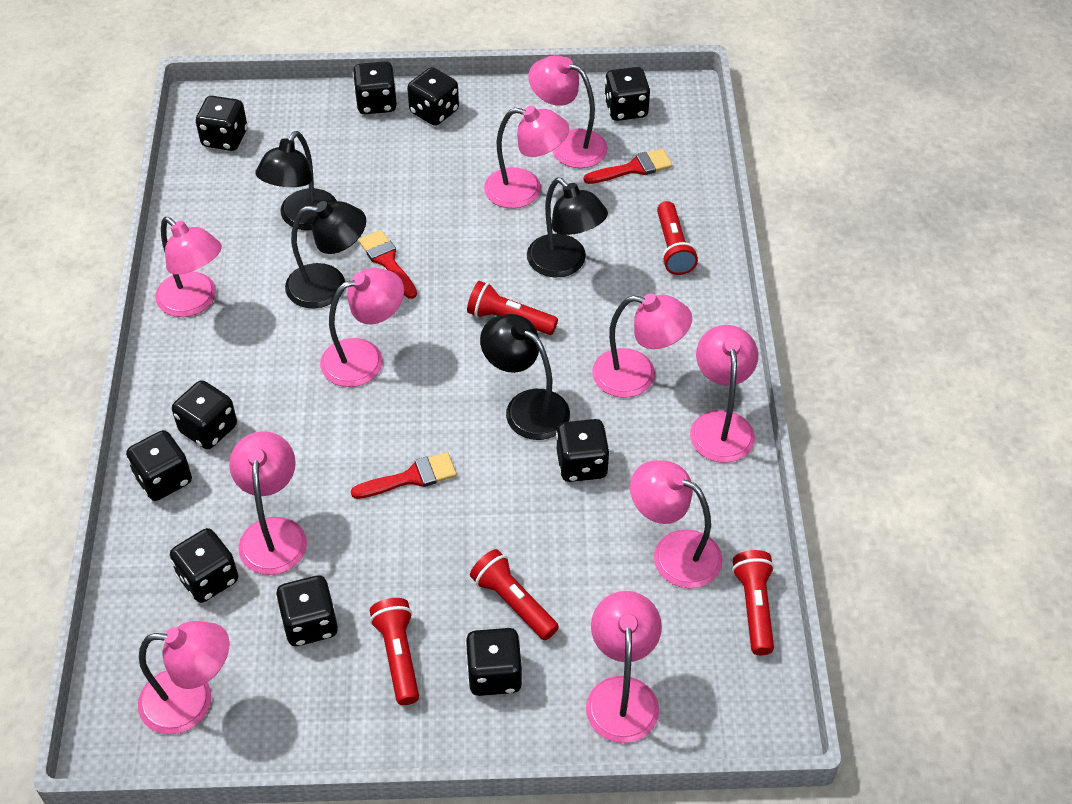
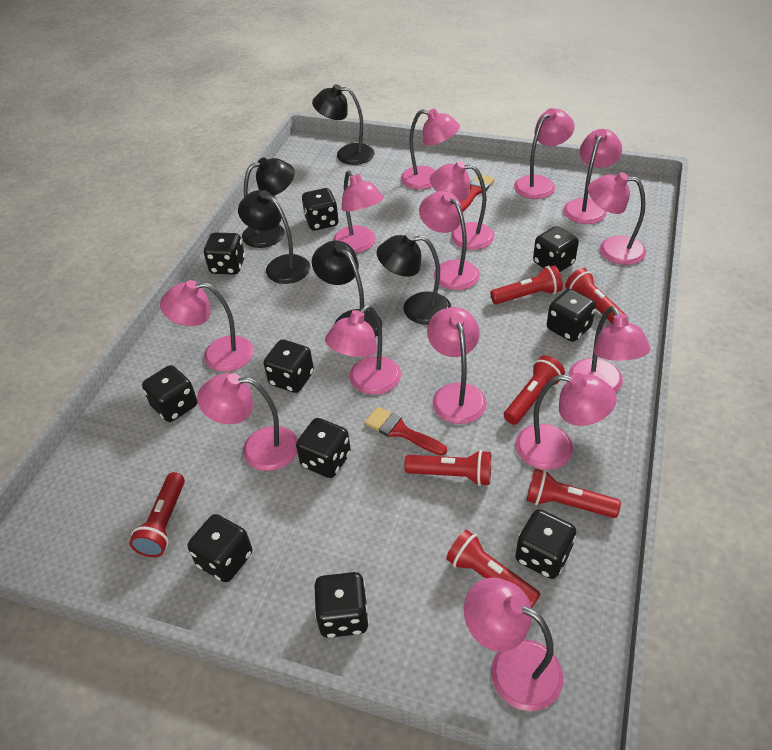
black lamp: [255,131,337,230] [285,201,366,309] [480,314,570,440] [527,178,608,278] = 4 -> [238,190,310,284] [242,157,295,248] [312,84,374,165] [312,240,382,337] [377,232,451,325] = 5
pink lamp: [138,621,229,735] [155,217,222,317] [229,431,307,575] [320,268,404,387] [484,106,569,208] [528,55,608,168] [586,591,662,743] [592,293,692,398] [630,460,723,588] [690,325,758,463] = 10 -> [160,280,254,372] [197,373,298,471] [325,305,401,395] [333,171,384,253] [401,109,460,189] [419,191,480,290] [427,307,487,424] [430,161,495,250] [464,577,563,711] [514,108,575,199] [515,373,617,470] [563,129,622,224] [569,306,650,393] [588,172,646,265] = 14
red brush: [351,452,457,499] [358,230,417,299] [584,149,673,184] = 3 -> [364,407,447,456] [460,175,495,212] = 2
red flashlight: [370,598,419,705] [467,281,558,335] [470,549,559,640] [657,201,698,275] [732,550,774,655] = 5 -> [129,472,185,557] [404,450,491,486] [446,530,541,608] [490,266,563,304] [504,355,565,425] [527,468,621,518] [565,268,625,324] = 7

